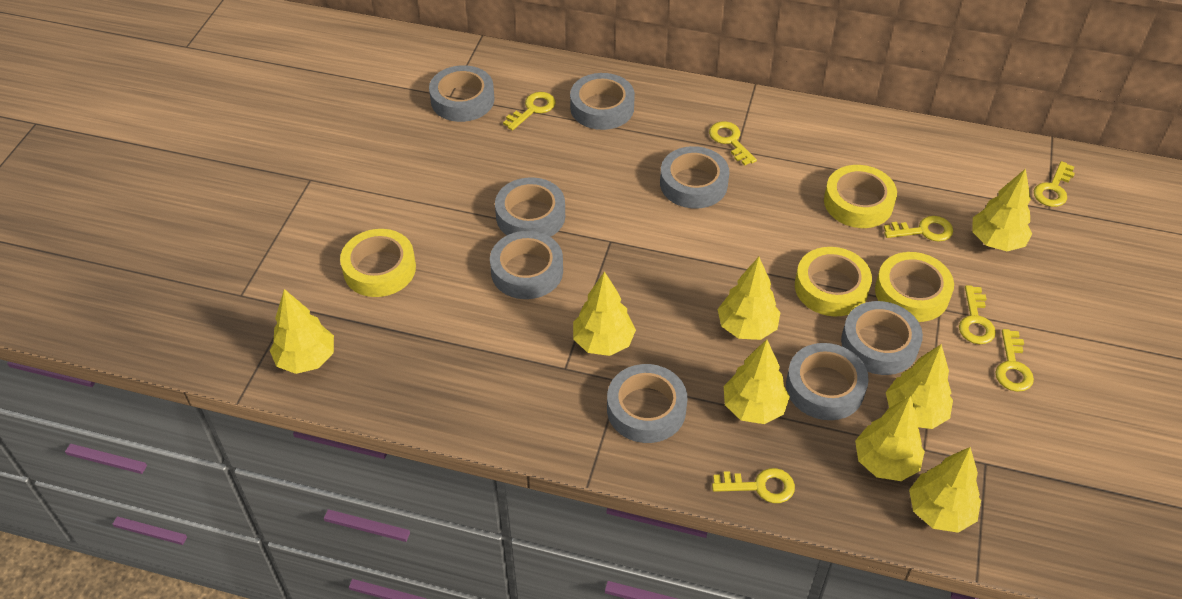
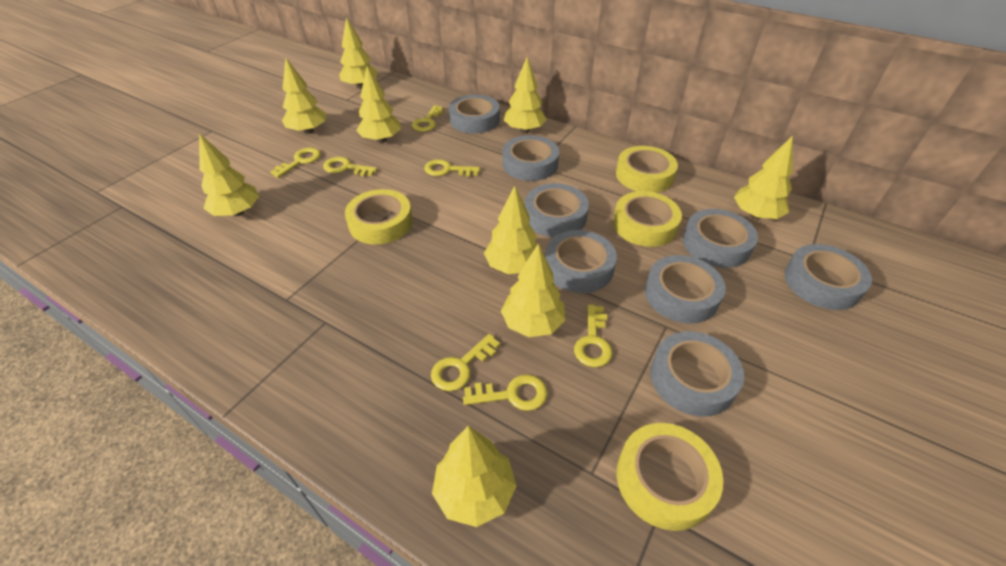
yellow tree: [270,289,334,374] [573,271,636,356] [717,257,780,340] [724,339,790,424] [855,396,925,481] [886,344,953,429] [909,447,981,533] [973,169,1032,251] = 8 -> [199,133,259,216] [282,58,326,134] [339,17,378,89] [356,66,401,143] [432,426,517,527] [484,186,541,274] [501,244,565,337] [504,57,547,133] [734,136,793,219] = 9

